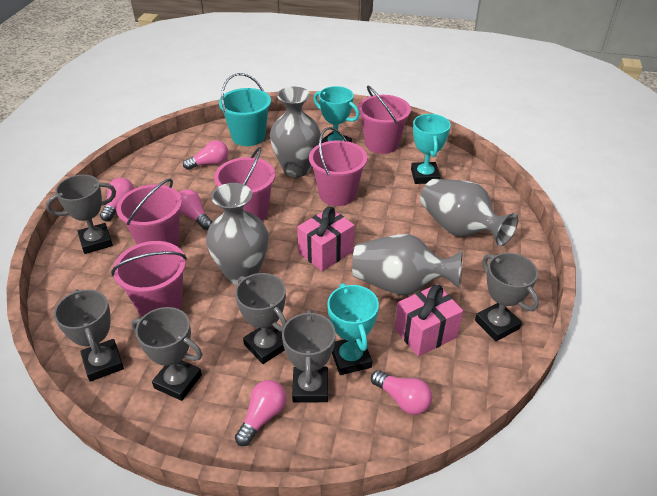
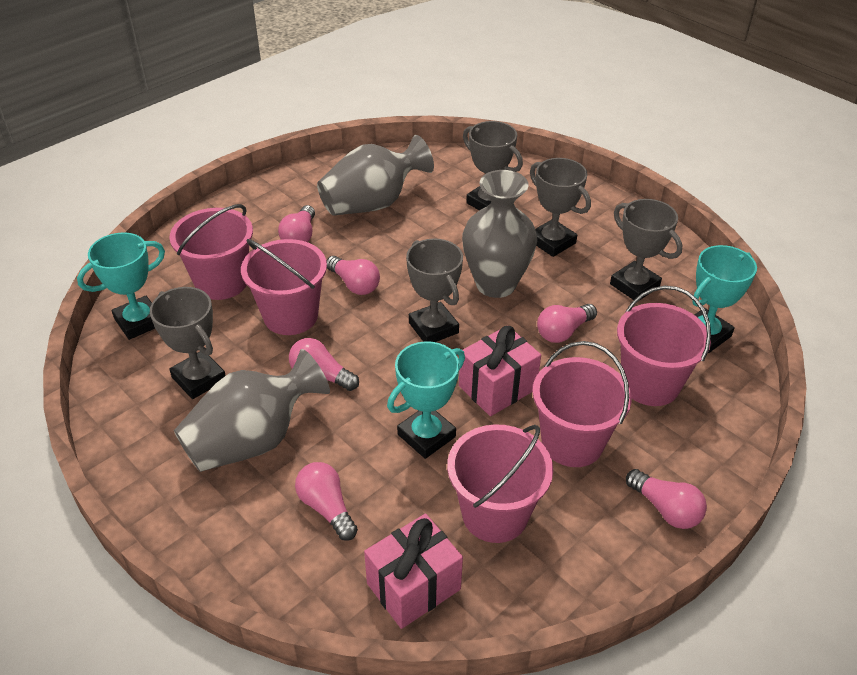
grey trophy: [46,175,116,254] [54,289,124,382] [131,307,202,401] [235,273,287,364] [282,310,336,402] [475,253,539,341] = 6 -> [150,287,226,399] [406,239,463,342] [463,121,523,211] [530,158,591,257] [610,199,682,301] = 5
grey vase: [206,183,268,285] [270,87,321,177] [352,234,463,296] [420,179,518,247] = 4 -> [174,349,330,472] [317,135,434,216] [462,170,537,298] = 3
pink light bulb: [100,178,134,221] [179,189,212,230] [183,140,228,170] [235,380,287,446] [371,370,432,415] = 5 -> [278,205,315,242] [289,338,359,391] [295,462,358,541] [326,256,380,295] [537,304,597,343] [626,469,707,529] = 6
turquoise bucket: [219,73,271,146] = 1 -> none = 0

